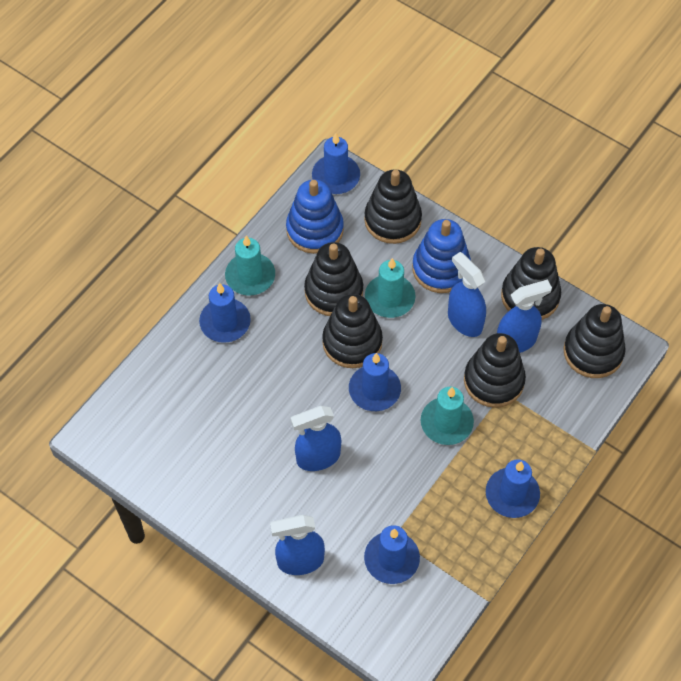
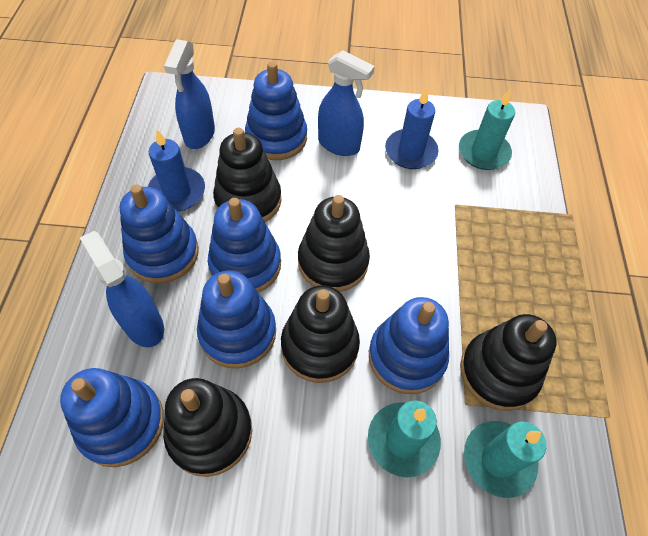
black stacking toy: [304,242,363,316] [322,294,383,368] [364,169,422,244] [464,333,526,408] [501,247,561,320] [563,304,626,378] = 6 -> [163,378,252,477] [213,128,282,222] [281,285,360,383] [298,195,370,292] [460,314,557,411] = 5
blue candle: [199,283,251,343] [312,133,360,194] [349,353,401,411] [364,525,420,584] [486,459,540,518] = 5 -> [148,129,205,211] [385,88,439,169] = 2
blue spray bottle: [270,515,325,575] [291,406,341,471] [448,252,486,337] [497,280,552,353] = 4 -> [80,231,164,347] [164,39,215,149] [318,50,375,156] = 3
blue stacking toy: [286,179,344,254] [412,219,471,293] = 2 -> [60,368,164,467] [120,185,199,283] [197,271,276,369] [208,198,281,293] [245,62,307,160] [369,297,449,394] = 6

